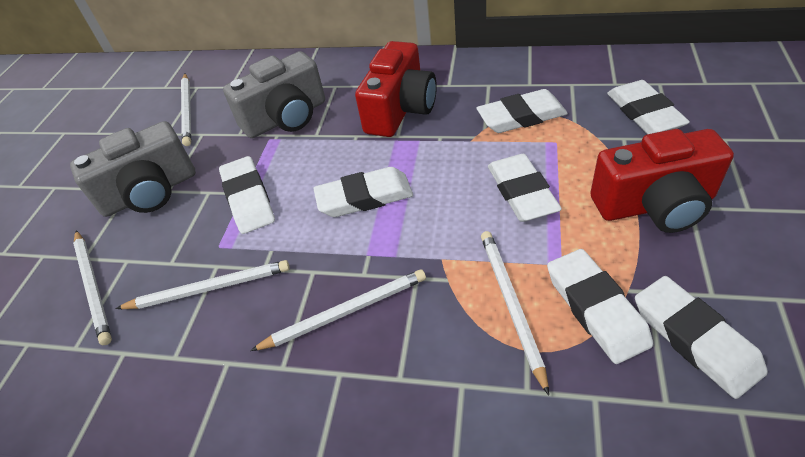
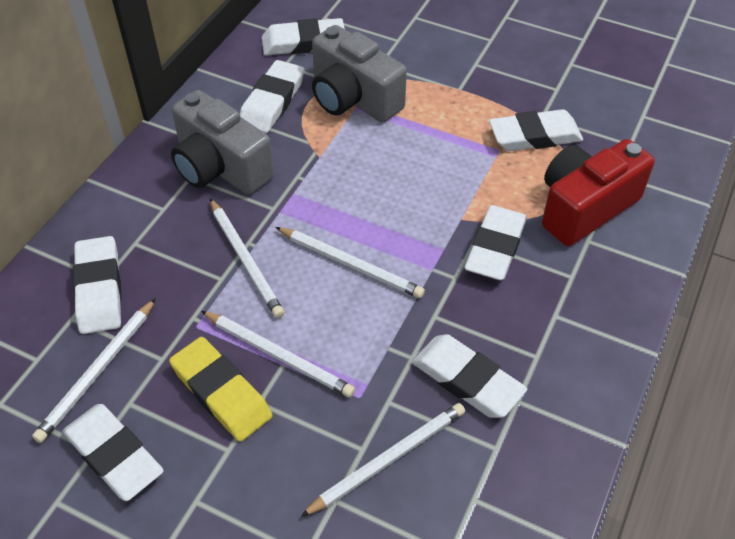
red camera: [355,41,437,137] [590,129,734,233] = 2 -> [542,139,655,246] = 1
yellow eraser: none = 0 -> [169,337,273,442] = 1

